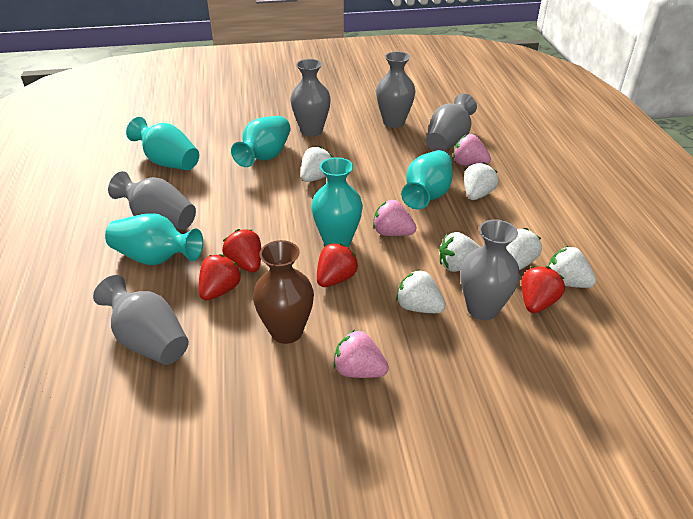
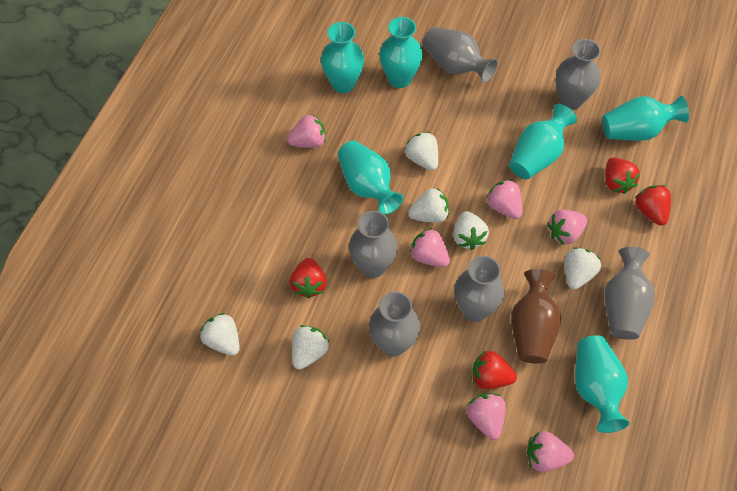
pink strawberry: [333,330,389,378] [373,200,416,236] [453,134,491,166] = 3 -> [287,114,326,148] [409,228,450,267] [467,393,506,440] [486,179,522,219] [527,431,574,472] [547,209,587,245] = 6
turquoise vase: [105,214,203,265] [126,117,199,170] [231,116,290,167] [311,157,363,247] [401,150,453,209] = 5 -> [321,22,364,93] [338,141,403,215] [379,17,423,88] [509,104,577,179] [575,335,630,433] [602,96,689,141] = 6

